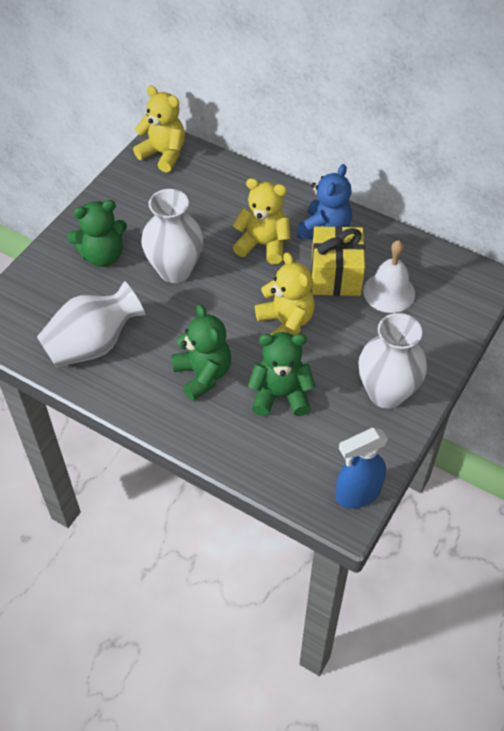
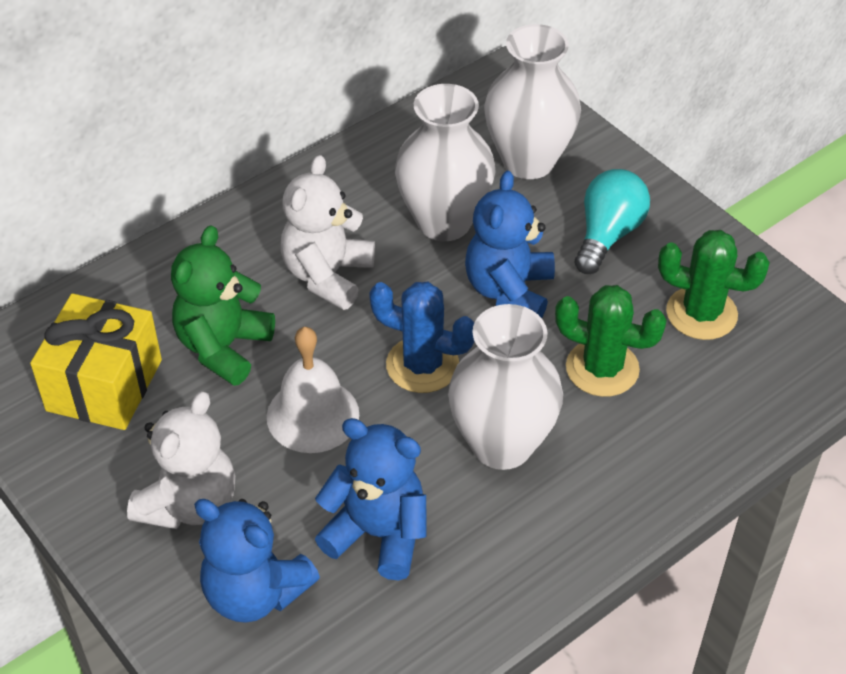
blue cactus: none = 0 -> [369,282,474,393] = 1
blue spray bottle: [335,428,388,508] = 1 -> none = 0
blue teddy bear: [297,164,352,240] = 1 -> [194,499,320,623] [315,418,427,580] [465,171,555,318] = 3
green cactus: none = 0 -> [555,285,667,397] [658,230,770,340] = 2
green teddy bear: [67,200,127,267] [171,304,231,401] [248,332,316,416] = 3 -> [171,225,275,386] = 1
turquoise light bulb: none = 0 -> [575,169,650,274] = 1
white teddy bear: none = 0 -> [127,391,235,529] [281,155,375,310] = 2
yellow teddy bear: [133,86,185,173] [232,178,291,264] [255,252,315,336] = 3 -> none = 0

